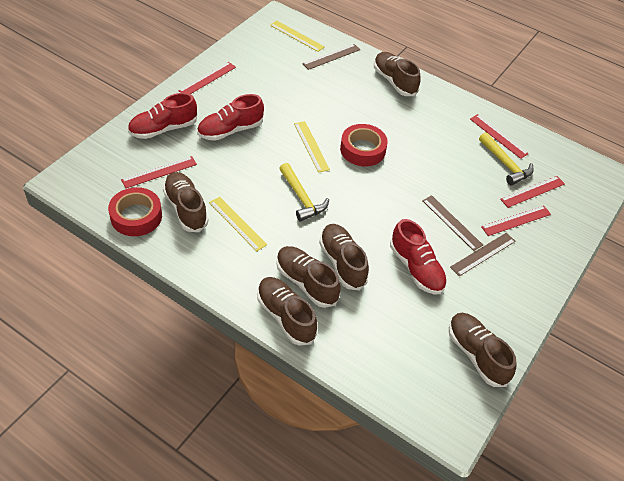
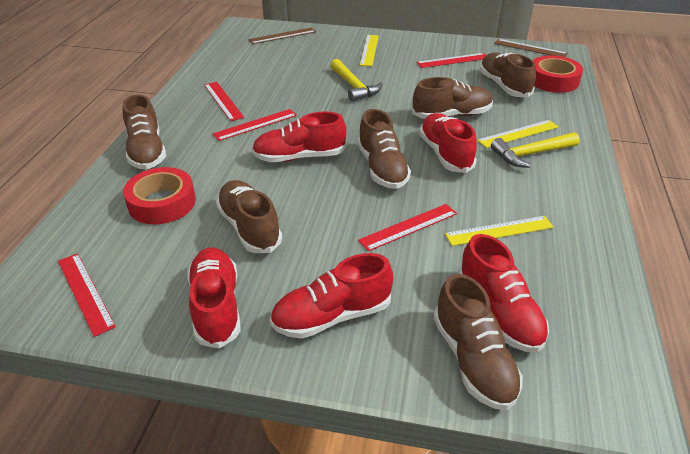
brown ruler: [302,44,360,70] [422,195,483,251] [450,233,516,276] = 3 -> [248,27,316,44] [494,39,568,57] = 2
red shoe: [128,93,197,139] [197,94,264,141] [390,219,447,294] = 3 -> [187,247,241,349] [252,111,346,162] [270,253,393,338] [419,113,477,173] [458,234,549,353] = 5

